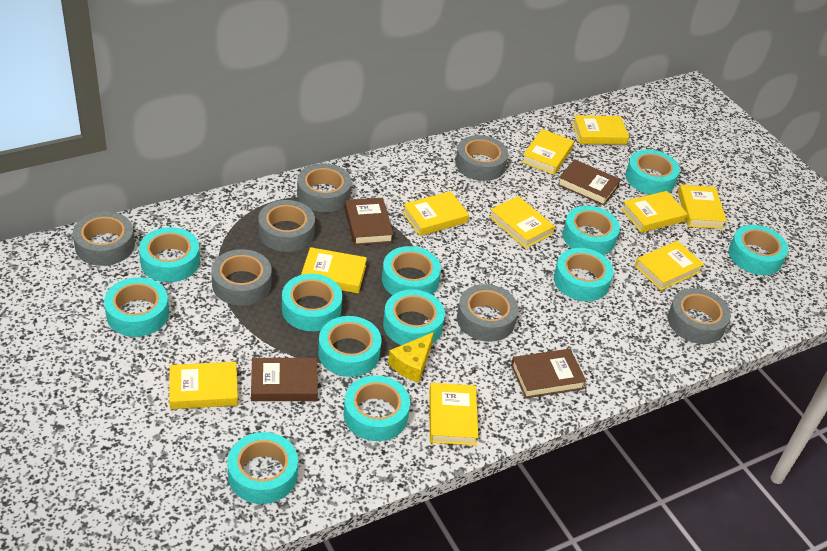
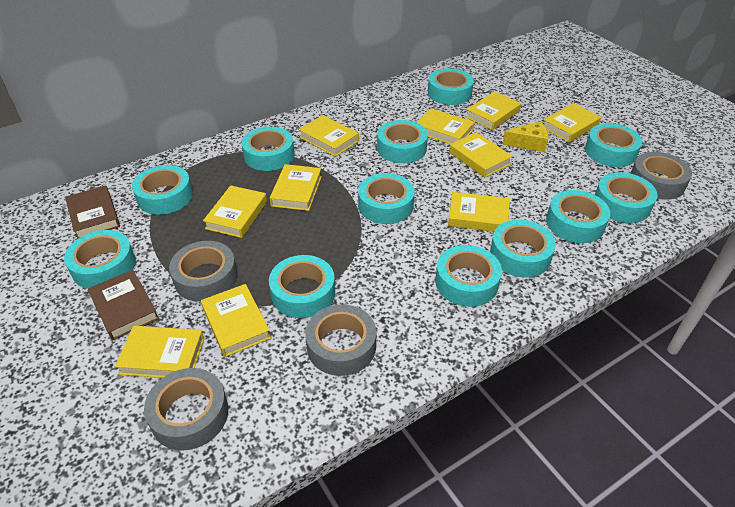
brown book: [251,358,318,401] [345,198,394,245] [511,349,586,398] [557,159,621,206] = 4 -> [65,185,120,239] [88,270,159,340] = 2
grey tape: [73,212,135,266] [211,249,272,306] [258,200,315,252] [297,163,351,212] [456,135,508,181] [457,284,518,342] [668,288,731,344] = 7 -> [144,368,228,451] [169,241,238,302] [305,304,376,376] [630,152,692,200] = 4

